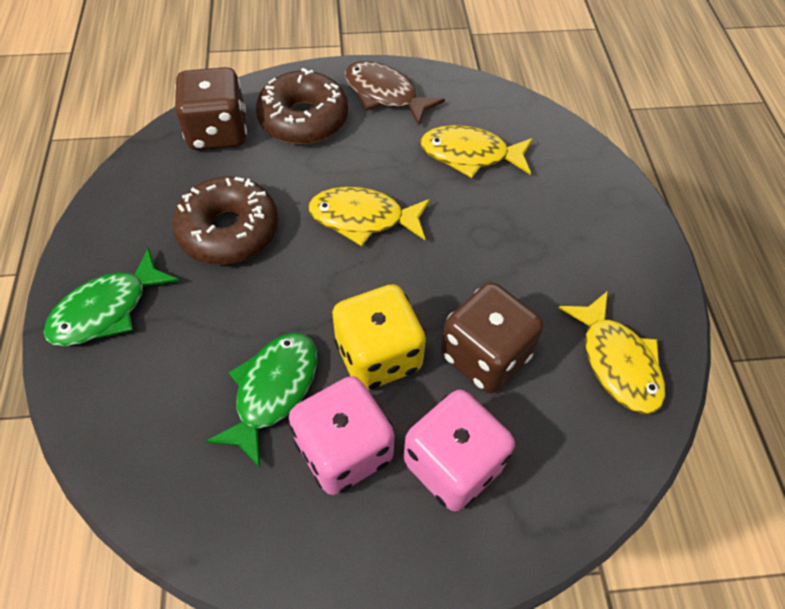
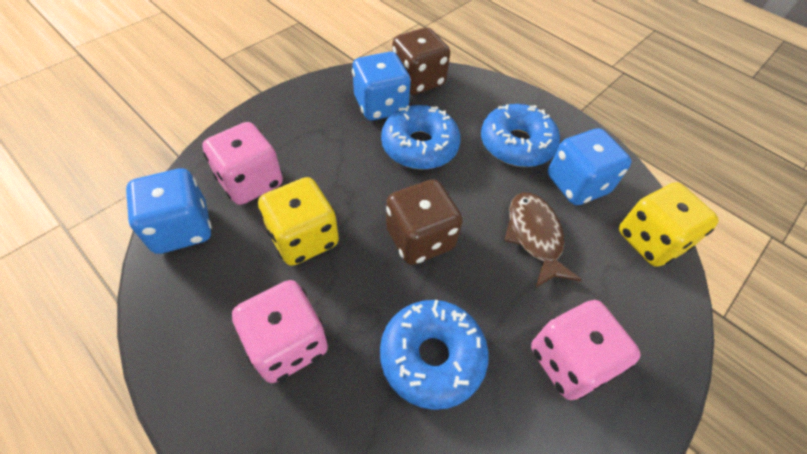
blue dice: none = 0 -> [126,168,212,254] [352,52,411,121] [548,128,631,205] = 3
blue donut: none = 0 -> [380,300,489,410] [381,105,461,170] [481,104,560,167] = 3
brown donut: [172,176,278,265] [256,68,348,144] = 2 -> none = 0
green fish: [44,248,180,346] [205,332,317,468] = 2 -> none = 0
pink dice: [289,376,395,495] [404,390,515,511] = 2 -> [202,122,283,205] [232,280,328,383] [531,300,641,400] = 3
yellow dice: [332,284,426,390] = 1 -> [258,177,339,266] [619,182,719,267] = 2
yellow fish: [308,187,430,246] [420,125,533,178] [559,291,665,414] = 3 -> none = 0

